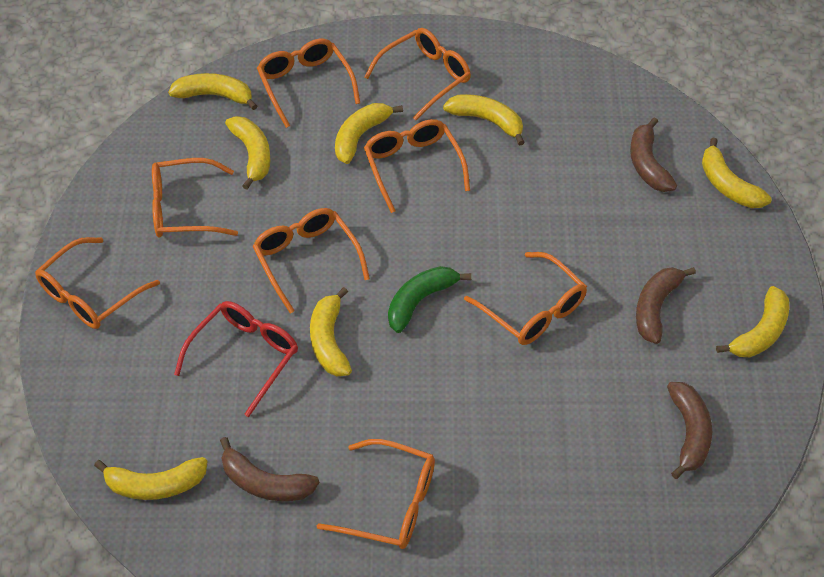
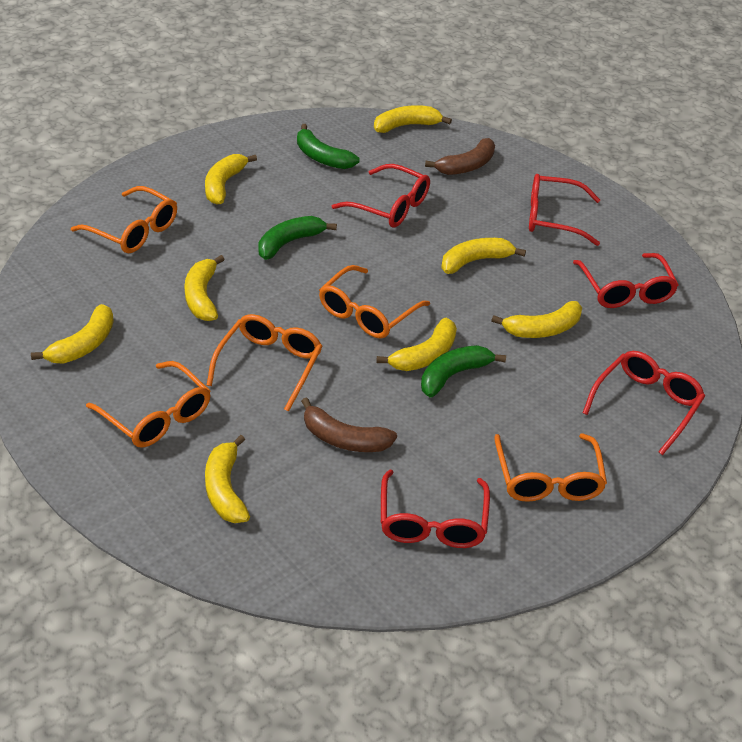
brown banana: [220,437,319,501] [630,117,677,192] [636,267,696,344] [667,382,712,479] = 4 -> [301,397,397,452] [425,138,495,175] = 2
green banana: [388,266,471,333] = 1 -> [258,216,337,260] [297,124,360,169] [421,345,506,397] = 3
orange glasses: [35,237,160,329] [152,158,238,238] [253,208,370,314] [257,38,360,128] [317,439,435,549] [364,119,470,213] [365,28,471,120] [464,252,587,345] = 8 -> [71,186,177,253] [86,361,210,448] [207,314,323,412] [319,265,430,339] [495,433,607,502] = 5
red glasses: [174,301,298,417] = 1 -> [332,164,430,228] [381,469,490,548] [529,174,600,246] [573,253,679,308] [583,351,705,455] = 5

